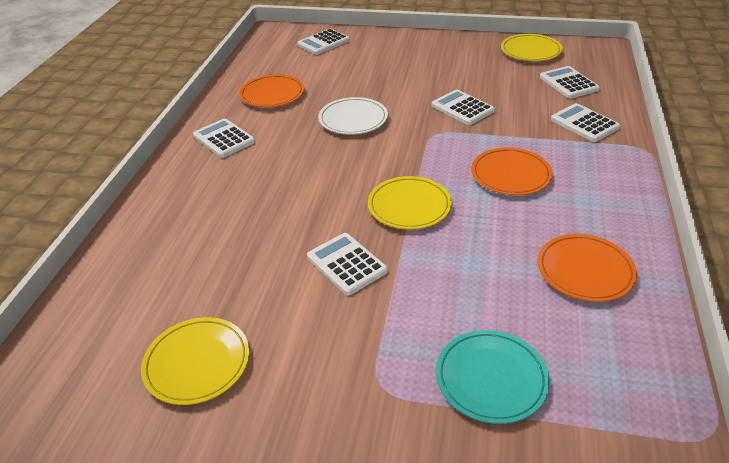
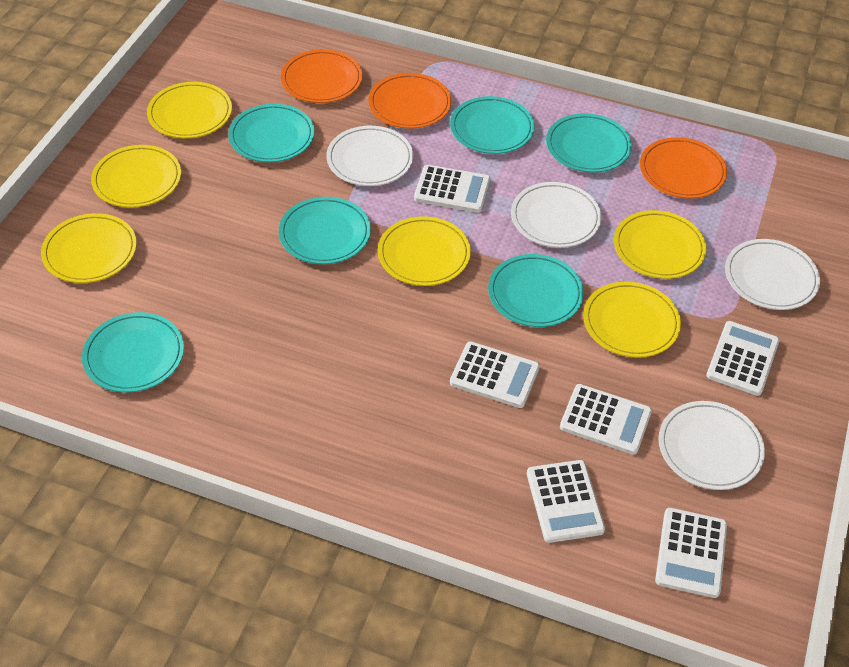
turquoise plate: [436,330,550,424] = 1 -> [82,312,184,392] [228,104,314,162] [279,197,371,264] [450,96,535,154] [488,254,584,327] [546,113,632,172] = 6
white plate: [318,97,388,135] = 1 -> [326,126,413,186] [511,182,601,248] [658,401,765,490] [725,239,820,310] = 4
yellow plate: [141,317,249,405] [368,176,452,230] [501,34,563,61] = 3 -> [41,213,137,283] [91,145,181,208] [147,82,232,138] [378,216,471,286] [583,282,681,358] [614,210,706,279] = 6

